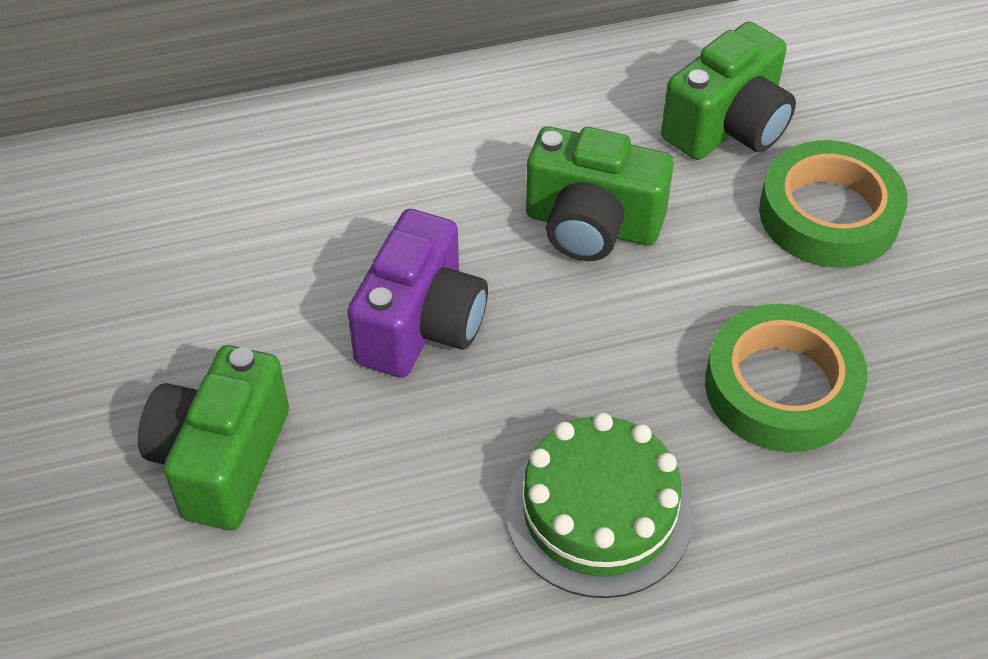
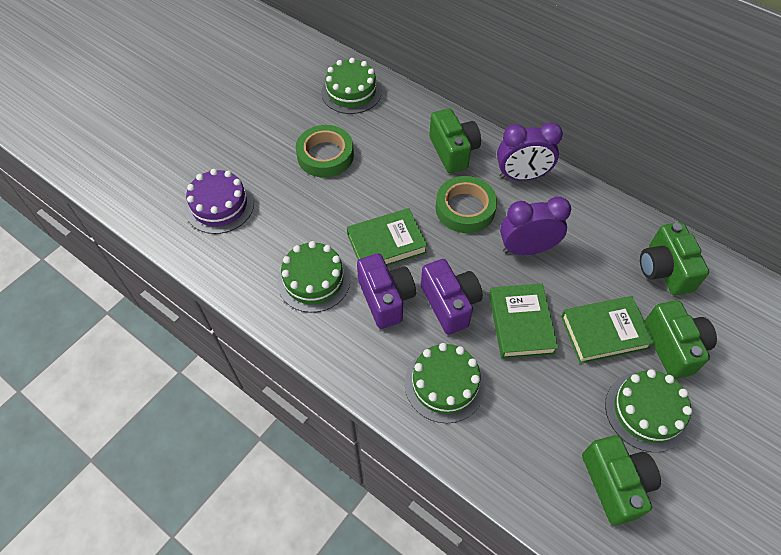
green book: none = 0 -> [347,208,428,266] [489,284,558,359] [561,296,654,364] = 3
green cake: [506,413,693,598] = 1 -> [277,241,351,313] [321,58,382,114] [405,343,485,423] [605,369,692,452] = 4
green camera: [138,345,289,530] [526,126,674,261] [661,22,796,160] = 3 -> [429,109,481,173] [582,435,661,525] [640,222,709,295] [644,300,717,379] = 4
purple cake: none = 0 -> [185,169,254,234] = 1
purple camera: [347,209,488,378] = 1 -> [357,253,416,329] [421,259,483,335] = 2
purple clock: none = 0 -> [497,122,563,181] [500,197,571,255] = 2

